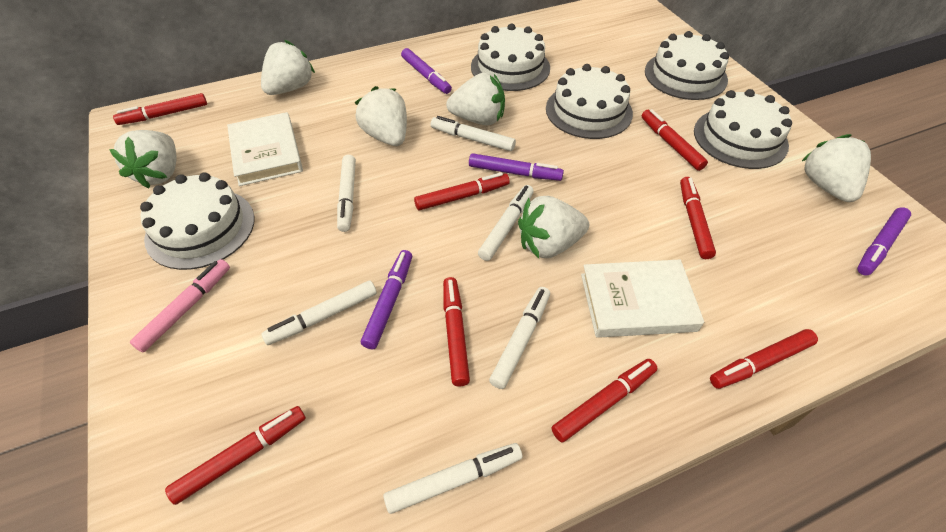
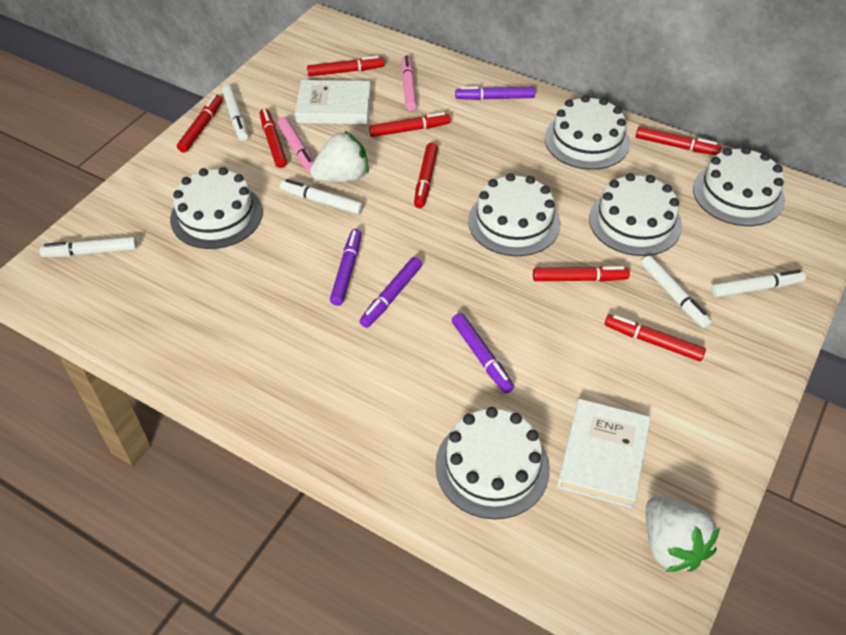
pink marker: [130,259,230,352] = 1 -> [277,117,314,174] [401,55,417,111] = 2
white cake: [140,173,254,270] [471,23,550,91] [546,64,633,139] [645,31,729,100] [694,89,792,169] = 5 -> [170,167,263,249] [435,407,550,519] [468,173,560,256] [545,95,630,170] [589,173,682,256] [693,146,785,226] = 6
white marker: [261,280,377,345] [337,155,356,232] [383,443,522,514] [431,116,516,151] [478,185,534,261] [489,287,550,389] = 6 -> [39,236,137,257] [222,84,248,141] [280,179,363,214] [641,255,712,328] [711,269,806,297] = 5
white strawberry: [109,130,177,189] [261,40,315,95] [355,86,407,146] [446,73,505,125] [518,196,589,258] [802,134,871,202] = 6 -> [310,131,369,182] [646,496,720,572] = 2

